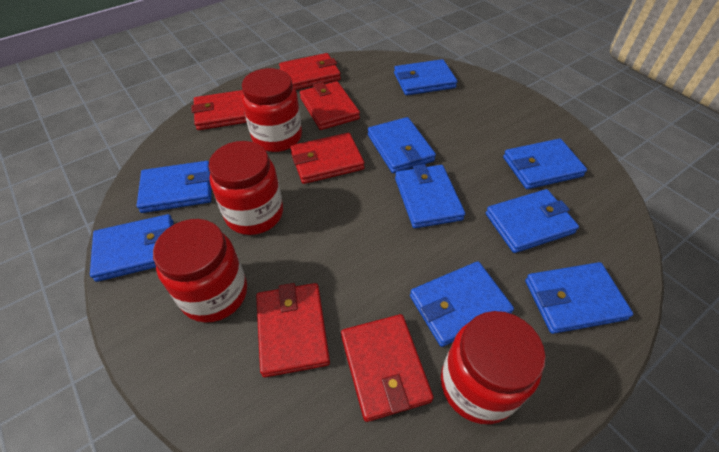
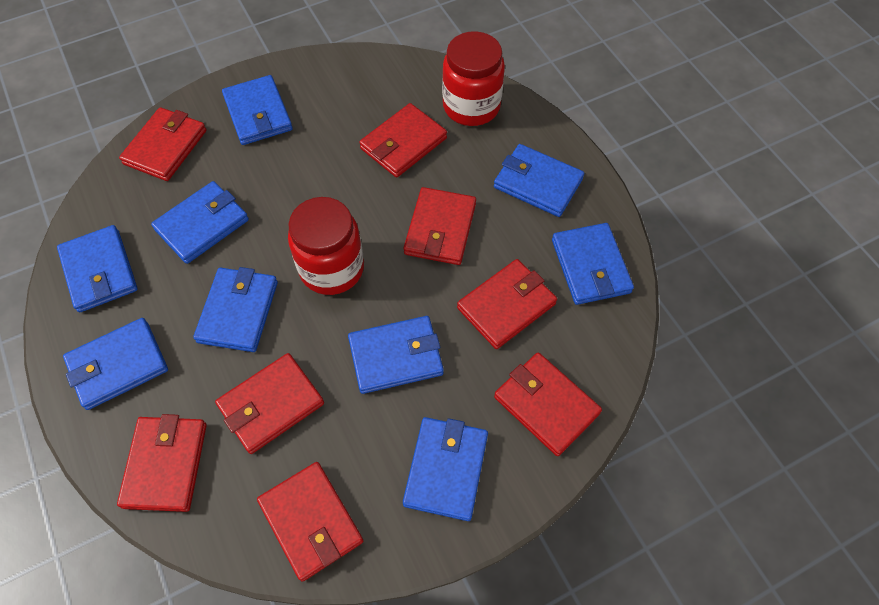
red jar: [153,219,247,323] [208,141,283,235] [242,68,302,152] [441,311,546,424] = 4 -> [288,197,364,295] [442,31,505,126] = 2
red wallet: [191,90,247,130] [256,283,330,377] [279,53,341,90] [290,133,365,184] [300,81,360,130] [341,314,434,422] = 6 -> [117,414,207,512] [119,107,206,181] [215,353,324,454] [257,462,363,582] [359,103,447,177] [404,187,476,265] [457,259,557,349] [494,352,602,456] = 8

